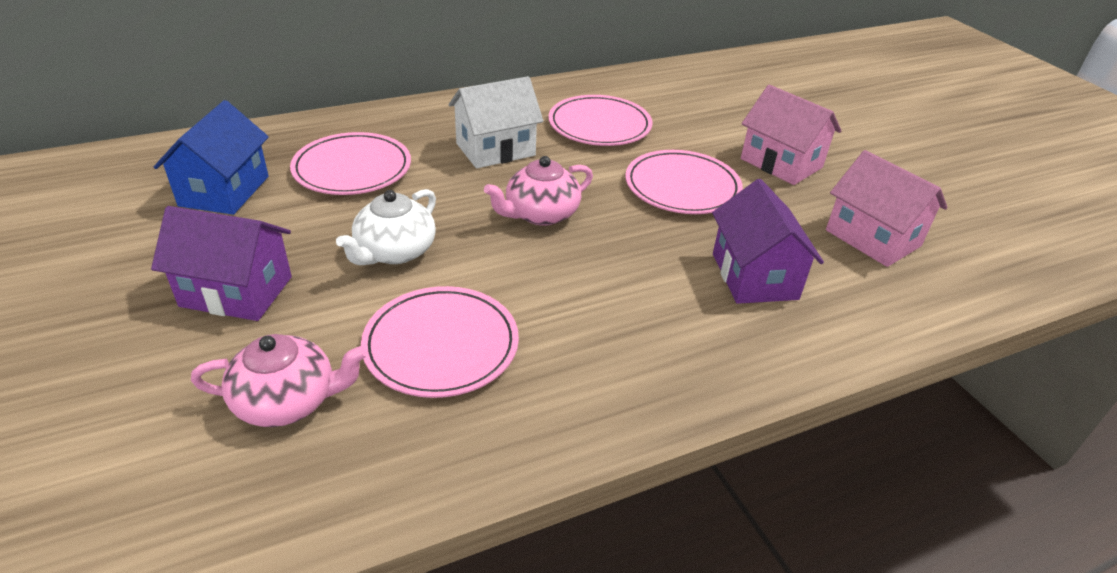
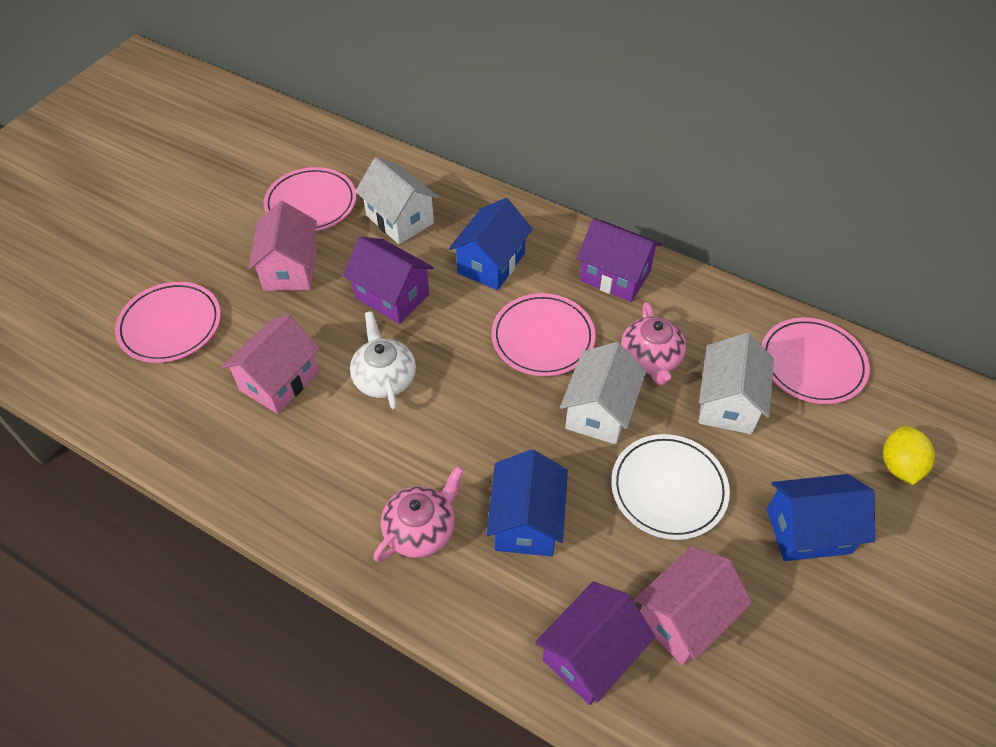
blue house: [154,100,269,215] = 1 -> [449,198,533,290] [486,449,568,556] [767,474,875,561] = 3
pink house: [741,85,842,185] [826,150,948,267] = 2 -> [222,314,320,414] [248,201,317,291] [634,546,752,665] = 3
purple house: [151,206,292,321] [712,179,824,304] = 2 -> [343,237,434,324] [535,581,655,705] [577,219,662,302] = 3
white house: [448,76,543,168] = 1 -> [355,157,438,244] [560,342,647,445] [699,333,774,434] = 3
white plate: none = 0 -> [611,434,730,540] = 1
yellow lemon: none = 0 -> [883,426,935,485] = 1

